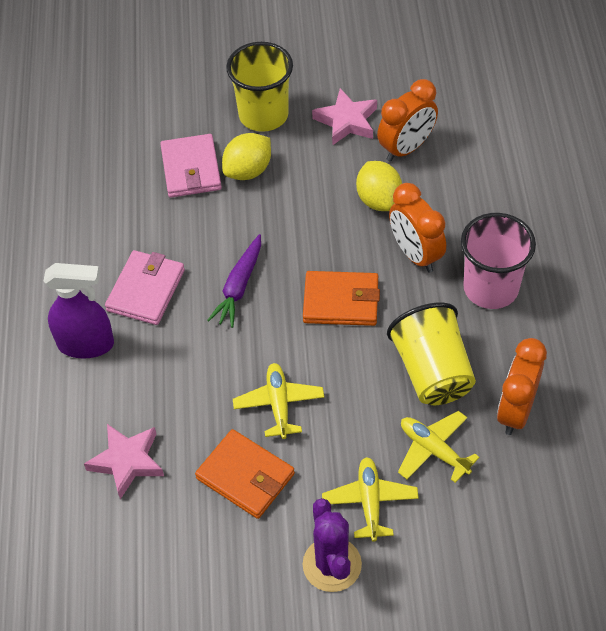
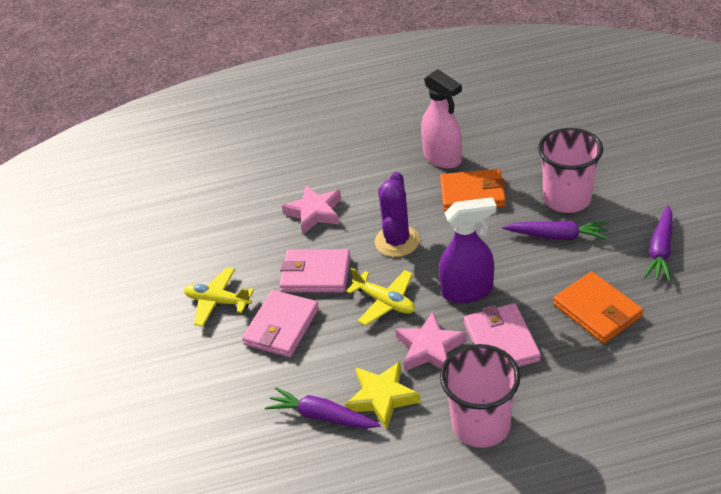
orange clock: [377,79,438,162] [389,183,446,272] [497,338,547,435] = 3 -> none = 0
pink cup: [461,213,536,309] = 1 -> [440,344,521,448] [538,128,603,213] = 2
pink spray bottle: none = 0 -> [421,69,462,169] = 1
pink wallet: [105,250,185,325] [160,134,222,198] = 2 -> [242,290,319,357] [279,249,350,293] [464,303,541,367] = 3
purple carrot: [207,234,261,328] = 1 -> [265,387,381,429] [502,221,608,240] [644,205,673,282] = 3
yellow cup: [226,42,293,132] [387,302,476,405] = 2 -> none = 0
yellow lemon: [222,133,271,180] [356,161,402,211] = 2 -> none = 0
yellow plane: [233,363,324,439] [322,457,419,542] [398,411,480,483] = 3 -> [184,267,254,327] [346,268,415,326] = 2
yellow star: none = 0 -> [345,361,421,430] = 1

